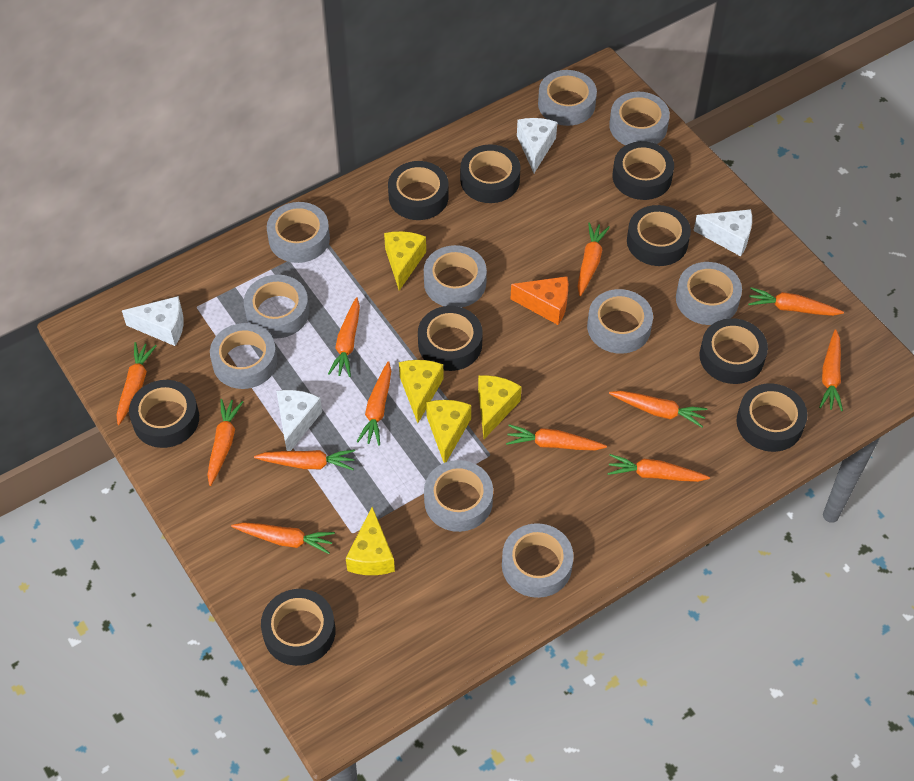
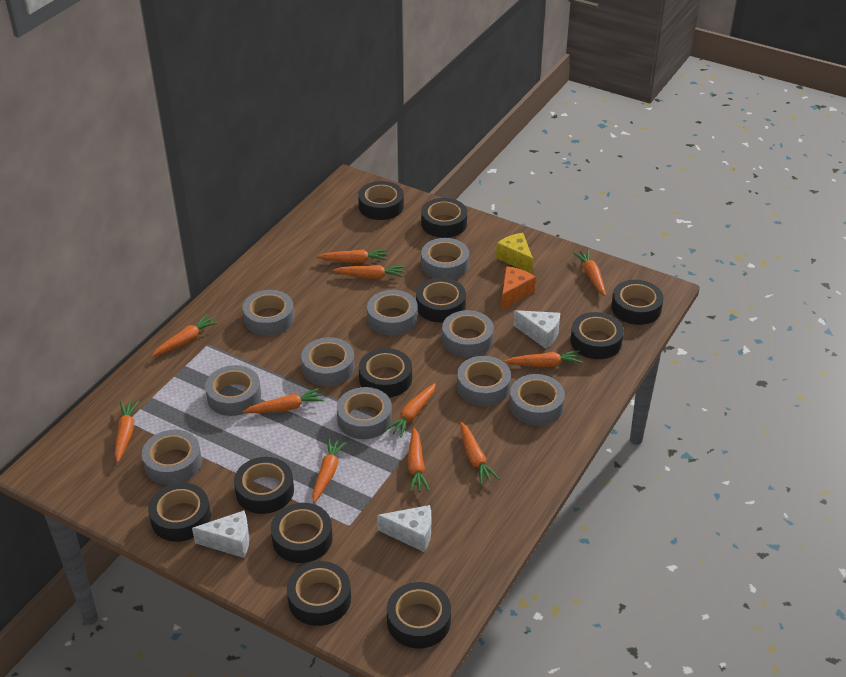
black tape: [129,380,199,448] [261,589,336,666] [388,161,449,220] [418,306,483,371] [460,144,521,203] [612,141,674,200] [627,205,691,266] [700,318,768,384] [736,383,807,452] = 9 -> [148,483,211,542] [234,457,294,514] [271,503,333,563] [287,561,351,626] [358,181,404,220] [359,348,412,397] [387,582,451,648] [416,277,466,322] [421,198,467,238] [570,312,624,359] [611,280,664,325] = 11
orange carrot: [116,342,157,425] [207,399,243,486] [231,522,335,554] [254,449,355,470] [328,297,360,377] [357,361,391,445] [506,424,607,450] [577,222,610,296] [608,454,710,482] [609,391,707,427] [748,287,844,316] [819,329,843,411] = 12 -> [115,401,139,462] [152,314,218,357] [243,388,324,413] [312,438,347,503] [317,249,388,263] [333,265,405,278] [385,383,436,438] [407,428,430,492] [460,422,499,485] [504,350,583,367] [573,249,606,296] = 11
white cheese: [122,296,184,346] [276,390,322,451] [517,118,557,173] [693,209,752,256] = 4 -> [192,510,249,558] [377,505,431,552] [513,310,560,349] = 3
yellow cheese: [346,507,395,575] [384,231,426,291] [399,360,444,423] [426,400,471,463] [478,375,522,439] = 5 -> [496,233,533,274] = 1

